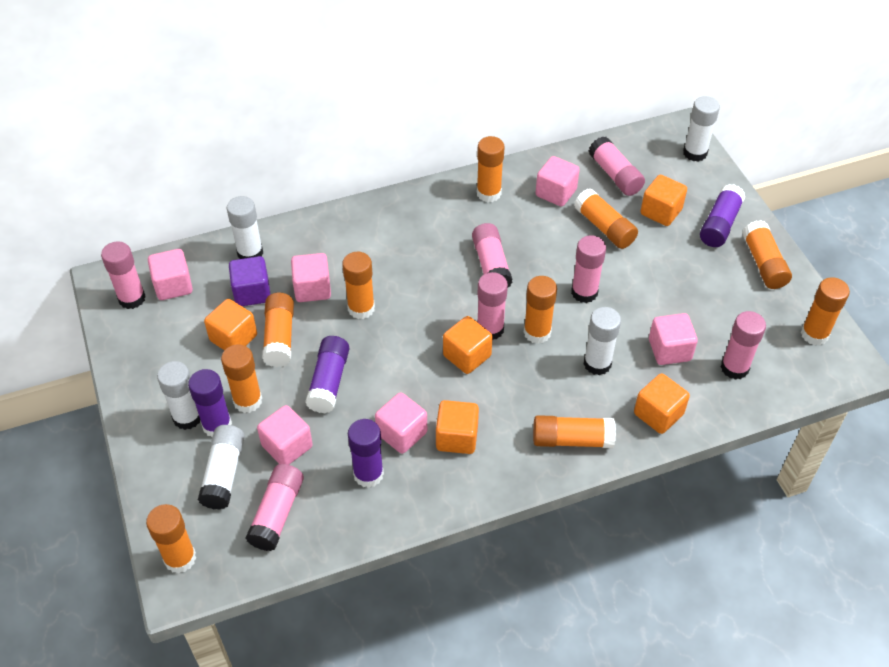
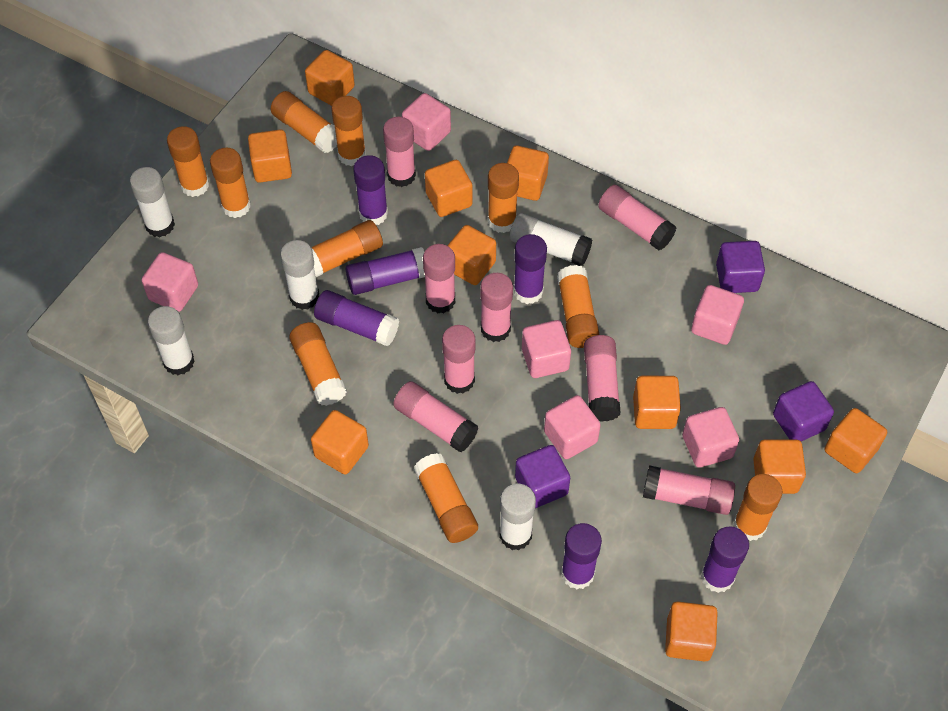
orange cube: [204,299,257,350] [436,400,479,454] [443,316,493,374] [634,373,690,434] [641,175,687,226] = 5 -> [248,130,292,183] [305,50,355,106] [311,410,369,475] [425,160,473,217] [447,225,496,285] [507,145,549,201] [633,376,681,429] [665,602,718,662] [753,439,806,494] [824,408,887,473] = 10
pink glue stick: [101,241,146,309] [246,464,304,551] [472,223,513,287] [477,272,508,340] [571,235,606,303] [588,136,645,196] [721,311,766,380] = 7 -> [383,117,416,187] [393,381,478,452] [423,244,455,313] [442,325,476,394] [480,273,513,342] [584,335,620,422] [598,185,677,250] [643,465,735,515] = 8
purple cube: [229,256,270,306] = 1 -> [515,445,570,508] [716,241,765,293] [773,381,834,441] = 3
purple glue stick: [188,369,232,437] [305,336,349,413] [348,419,384,488] [700,184,745,247] = 4 -> [314,290,399,347] [346,247,425,295] [353,155,388,225] [514,234,547,304] [561,523,602,590] [701,527,749,593] = 6

